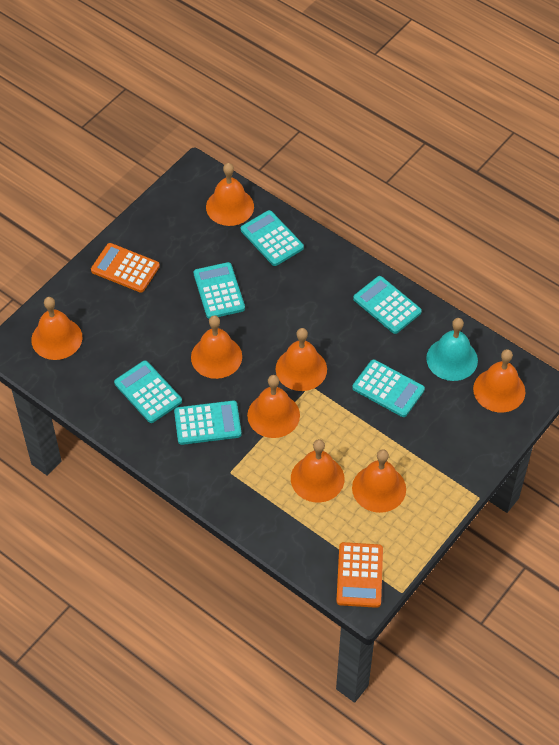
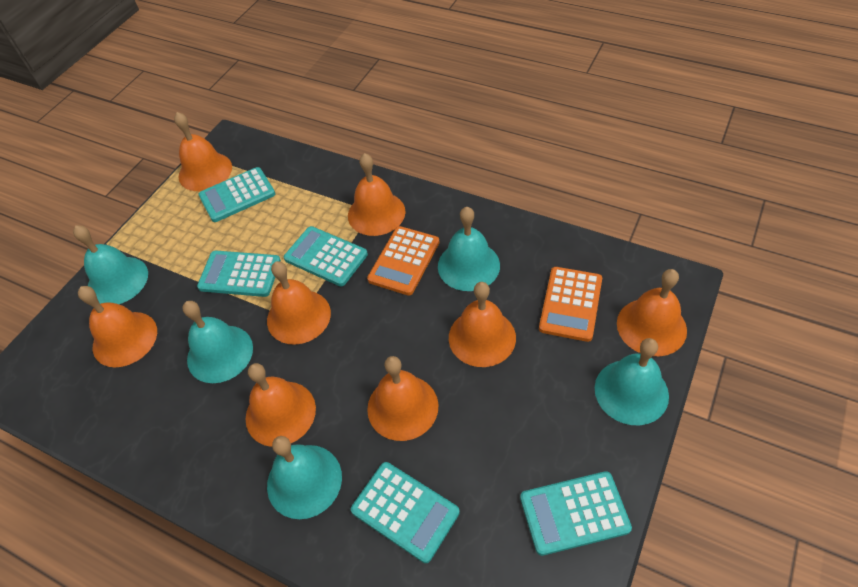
turquoise bell: [426,318,478,381] = 1 -> [73,225,148,304] [183,301,253,383] [267,436,342,519] [438,207,500,291] [595,338,669,425] = 5
turquoise calculator: [114,360,182,423] [174,401,241,445] [194,262,245,319] [241,210,304,266] [352,359,425,417] [353,276,422,334] = 6 -> [197,251,281,297] [198,167,275,222] [284,226,368,286] [351,462,460,563] [520,471,632,556] = 5

